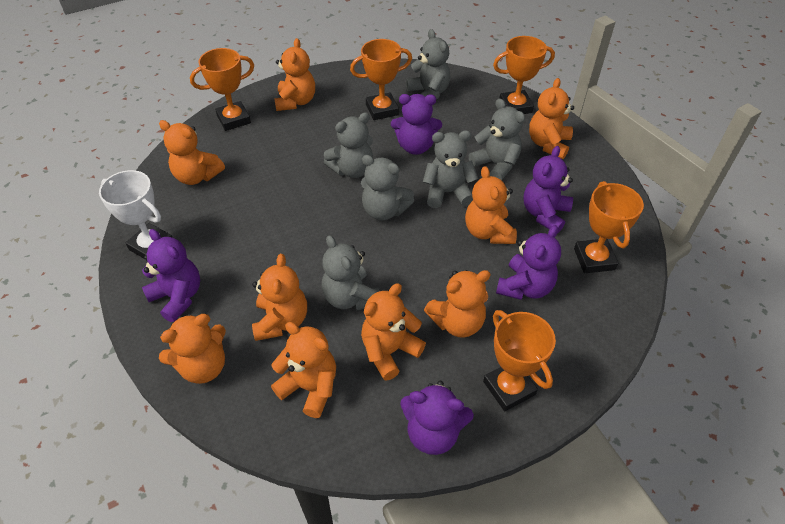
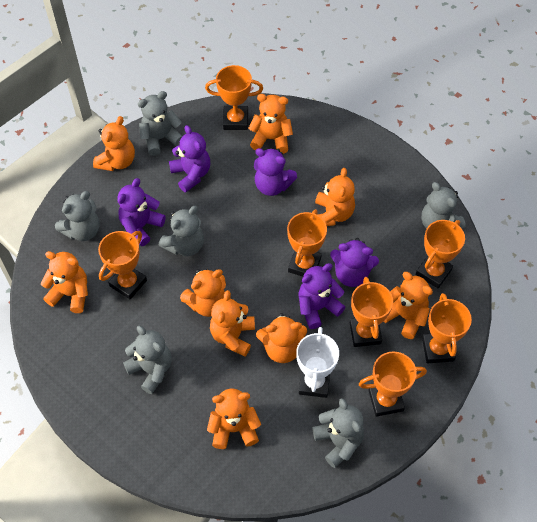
orange trophy: [190,48,254,131] [350,39,412,120] [483,310,556,411] [493,36,555,114] [574,181,644,273] = 5 -> [98,231,147,299] [205,65,263,130] [287,209,327,277] [350,277,393,347] [359,351,427,417] [416,220,465,288] [422,293,472,364] = 7

